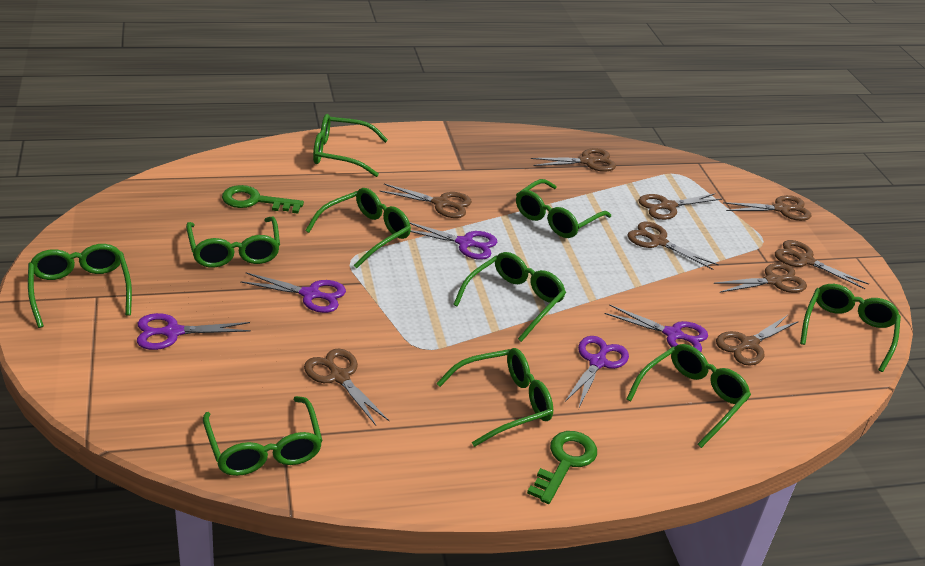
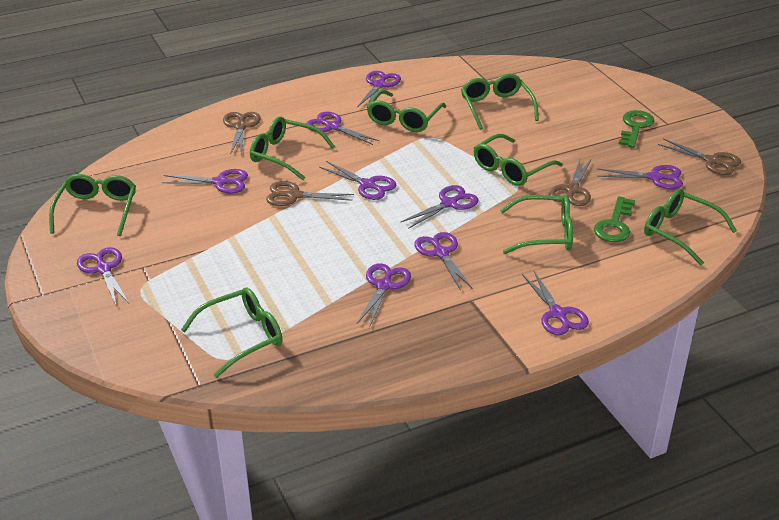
brown scissors: [304,349,389,426] [380,184,472,218] [531,148,616,172] [627,222,719,270] [639,193,722,220] [714,263,807,293] [716,315,799,366] [723,195,811,221] [775,240,869,289] = 9 -> [223,112,261,155] [266,181,354,206] [549,160,591,206] [658,139,741,175] = 4
green glasses: [28,244,132,328] [186,217,280,268] [203,396,323,476] [305,188,411,268] [313,114,388,177] [436,348,553,447] [453,252,566,342] [516,179,611,238] [626,344,751,448] [800,284,901,372] = 10 -> [49,174,136,236] [181,287,283,378] [250,117,335,180] [367,90,446,132] [461,74,539,130] [474,134,563,186] [500,195,573,254] [644,189,737,266] = 8
purple scissors: [137,313,251,350] [240,272,346,313] [409,222,497,260] [564,336,629,409] [604,304,708,352] = 5 -> [77,247,129,305] [162,169,248,193] [306,111,379,145] [319,161,396,200] [357,71,401,107] [357,263,411,328] [400,185,478,229] [414,232,473,291] [522,271,589,335] [597,165,683,189] = 10

